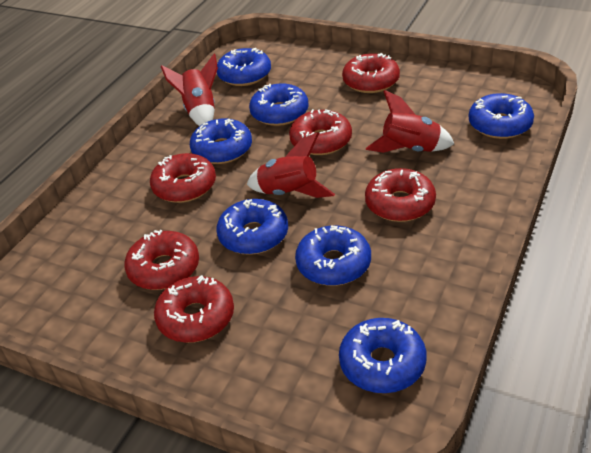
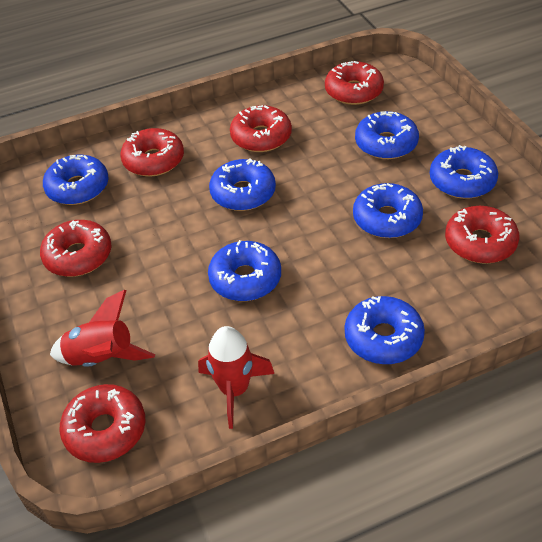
red rocket: [161,54,218,126] [247,132,335,198] [366,90,454,153] = 3 -> [50,290,155,367] [198,326,274,429] = 2

